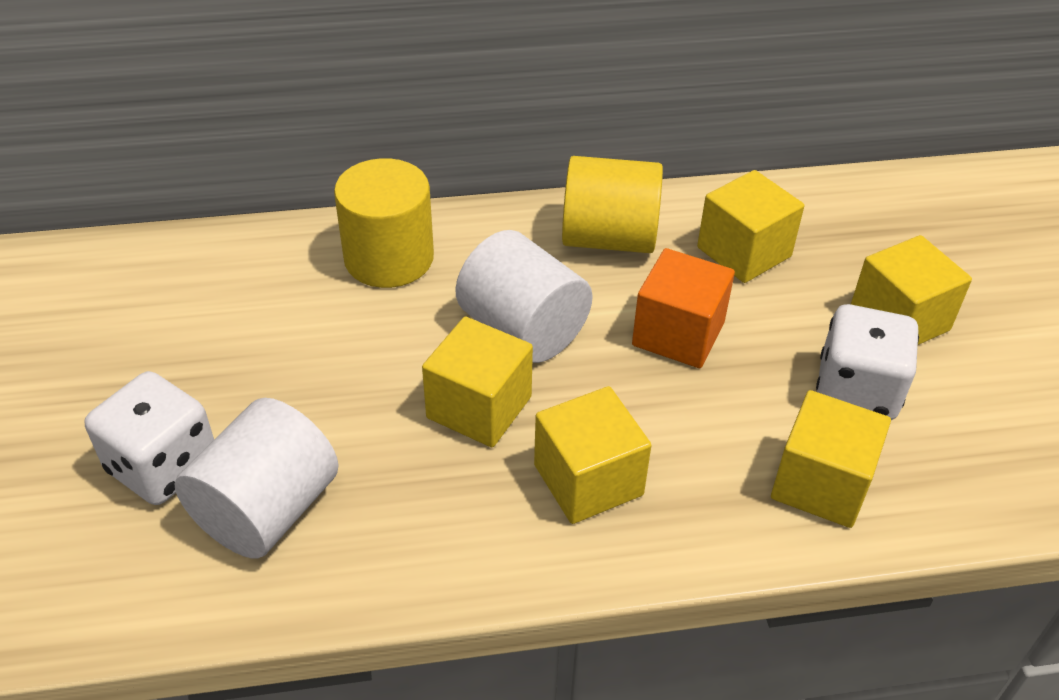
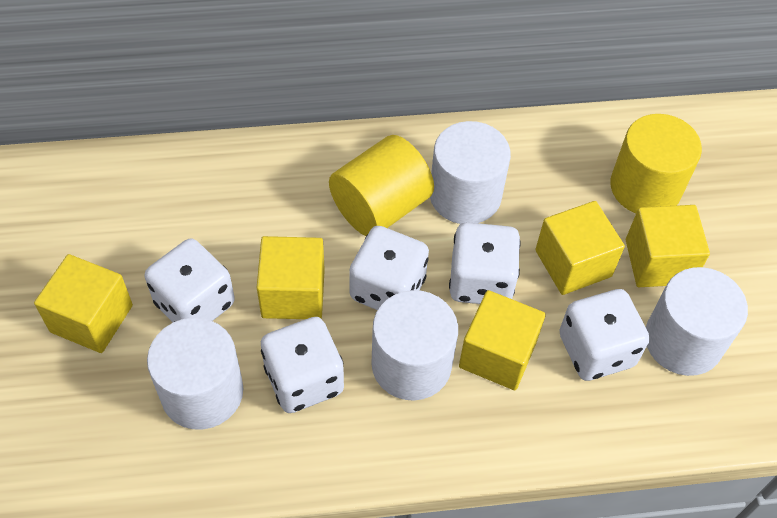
orange cube: [632,248,735,368] = 1 -> none = 0
white cylinder: [175,398,339,559] [455,230,593,363] = 2 -> [147,318,243,430] [371,290,458,401] [430,121,511,224] [646,267,748,376] = 4
white dice: [85,371,214,505] [816,304,919,420] = 2 -> [145,238,235,322] [261,317,344,413] [349,226,429,310] [449,222,521,304] [559,289,650,381] = 5

